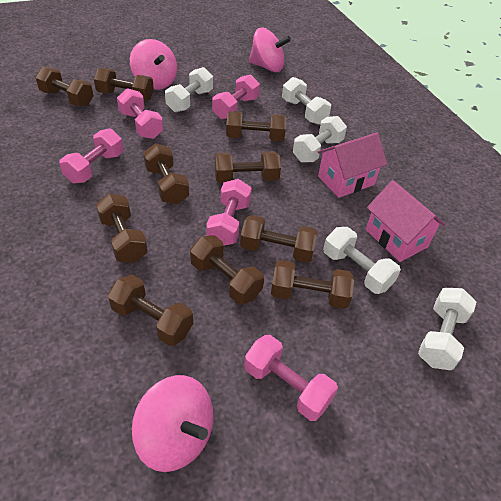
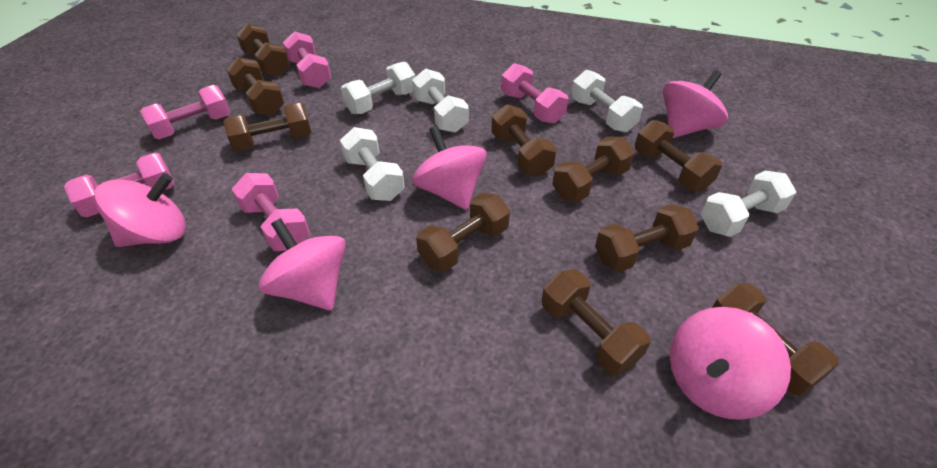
pink house: [318,132,387,198] [366,180,445,262] = 2 -> none = 0
pink spinning top: [130,39,177,90] [132,375,214,472] [249,28,291,72] = 3 -> [94,173,186,247] [259,218,346,310] [412,126,487,210] [663,70,728,138] [670,307,791,420] = 5

